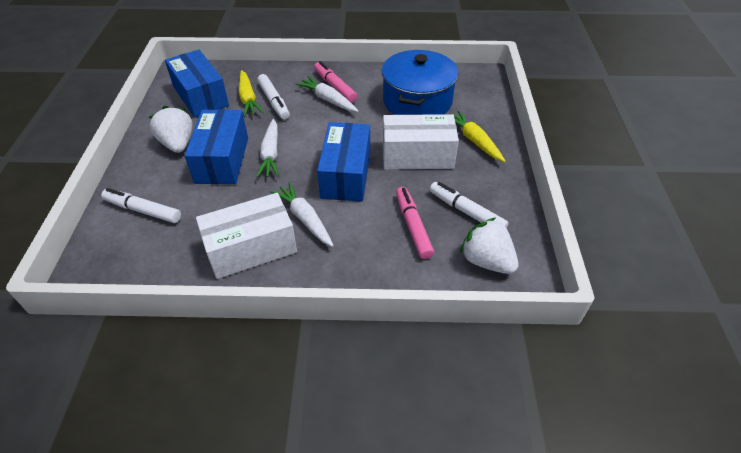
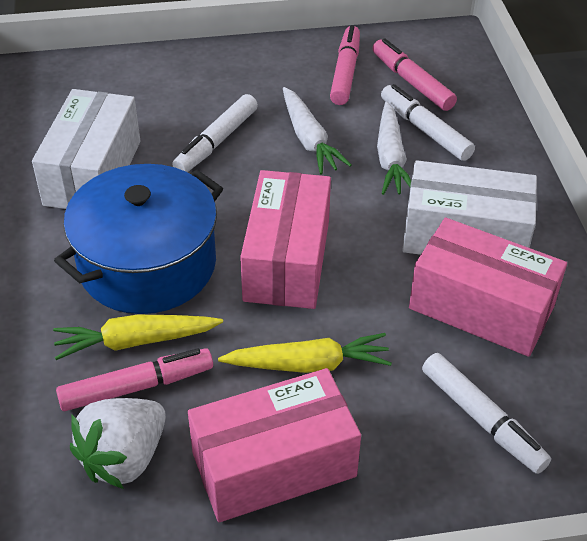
blue box: [165,50,229,118] [185,109,248,184] [317,122,370,202] = 3 -> none = 0
pink box: none = 0 -> [188,368,361,522] [240,170,331,309] [409,217,567,357] = 3
pink marker: [314,61,357,102] [396,187,434,259] = 2 -> [56,348,213,411] [330,25,360,105] [372,39,457,111] = 3
white carrot: [256,119,279,178] [271,182,334,247] [296,76,358,112] = 3 -> [283,87,352,174] [377,102,411,195] = 2
white strawberry: [149,106,192,153] [460,218,518,274] = 2 -> [70,398,166,489] = 1

